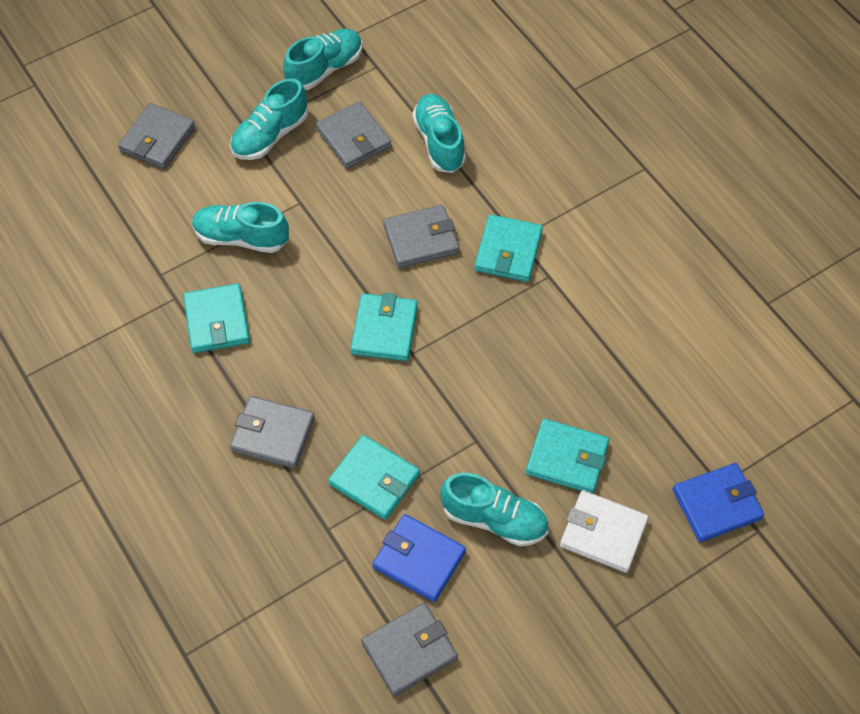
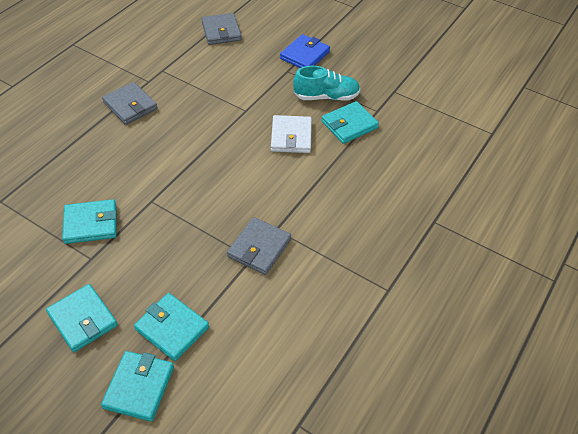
blue wallet: [372,514,466,602] [672,463,764,542] = 2 -> [280,34,330,68] = 1
grey wallet: [118,103,195,169] [230,396,315,468] [316,101,392,169] [361,603,458,697] [383,205,459,268] = 5 -> [102,82,157,125] [201,13,242,45] [227,217,291,275] = 3
turquoise shoe: [192,202,289,253] [230,79,308,160] [283,29,362,90] [412,94,466,173] [440,473,549,546] = 5 -> [293,66,360,101] = 1

